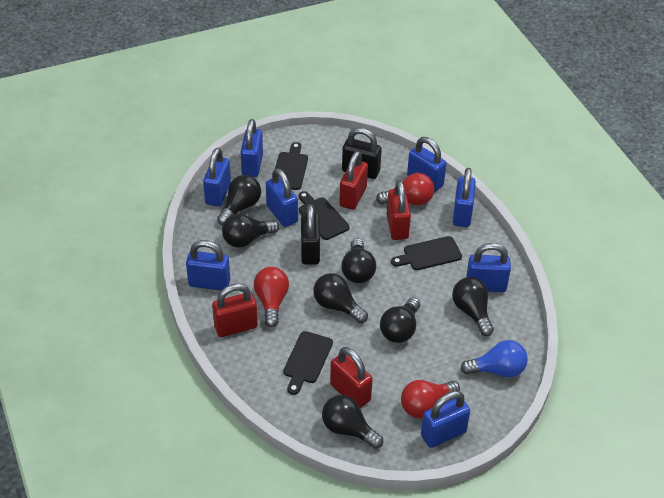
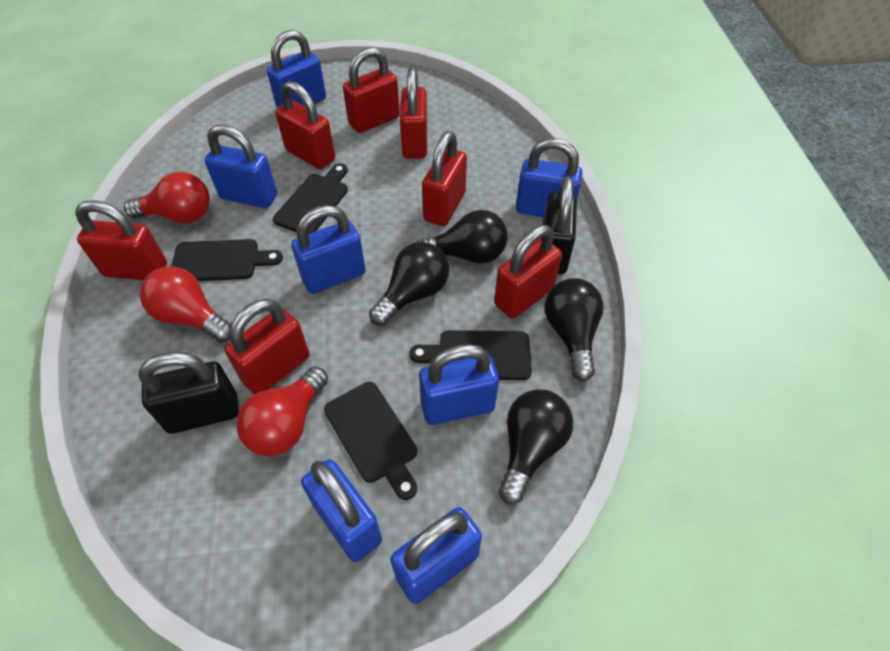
black light bulb: [217,175,261,225] [222,214,279,248] [313,273,368,323] [322,395,383,449] [341,238,376,283] [380,297,420,343] [452,277,494,336] = 7 -> [369,242,449,326] [417,210,508,264] [498,389,573,504] [544,278,604,381] = 4
blue light bulb: [461,340,528,377] = 1 -> none = 0
blue padlock: [186,240,230,291] [203,148,231,207] [241,119,263,177] [266,168,298,227] [407,137,446,192] [421,391,470,448] [453,168,476,227] [466,243,511,292] = 8 -> [205,125,277,208] [267,30,326,108] [291,205,366,294] [301,459,382,562] [390,507,482,604] [419,344,499,425] [516,138,583,217] = 7
red padlock: [212,283,258,337] [330,347,373,408] [339,151,368,210] [387,180,411,240] = 4 -> [75,200,167,280] [225,299,310,394] [276,81,335,169] [343,47,400,133] [400,68,427,159] [422,131,467,226] [494,225,562,318] = 7

